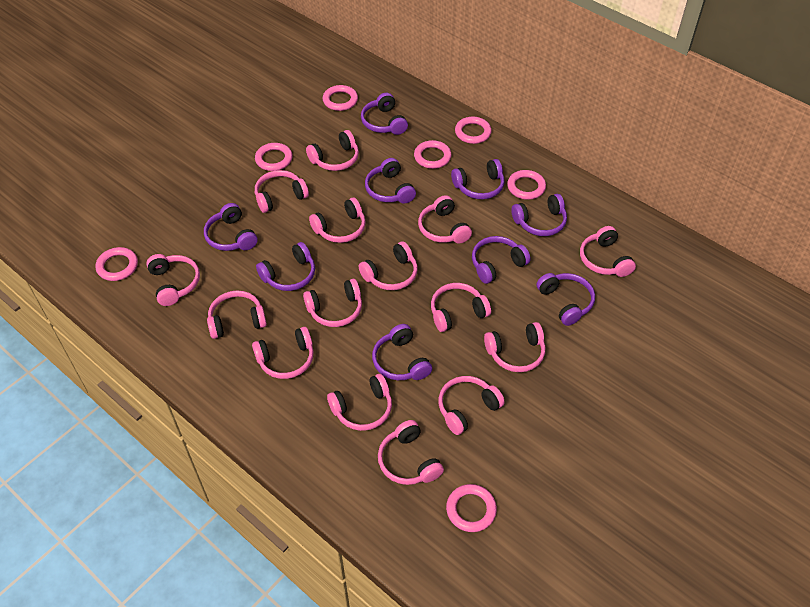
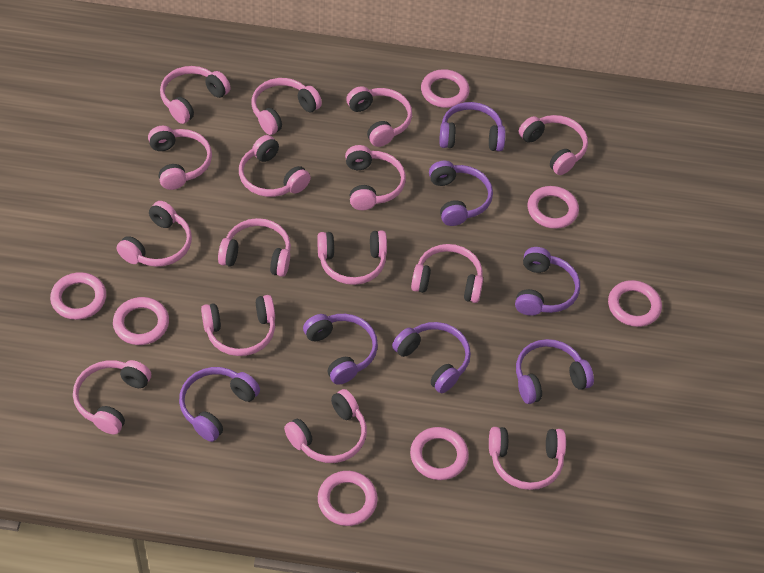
purple headphones: [204,203,258,251] [256,242,315,291] [361,93,408,135] [365,158,416,204] [372,324,432,380] [451,159,504,199] [472,236,531,284] [511,194,567,236] [536,273,595,326] = 9 -> [179,367,260,442] [303,314,378,385] [392,322,471,393] [429,161,493,226] [439,102,506,151] [515,247,580,316] [516,339,594,404] = 7

